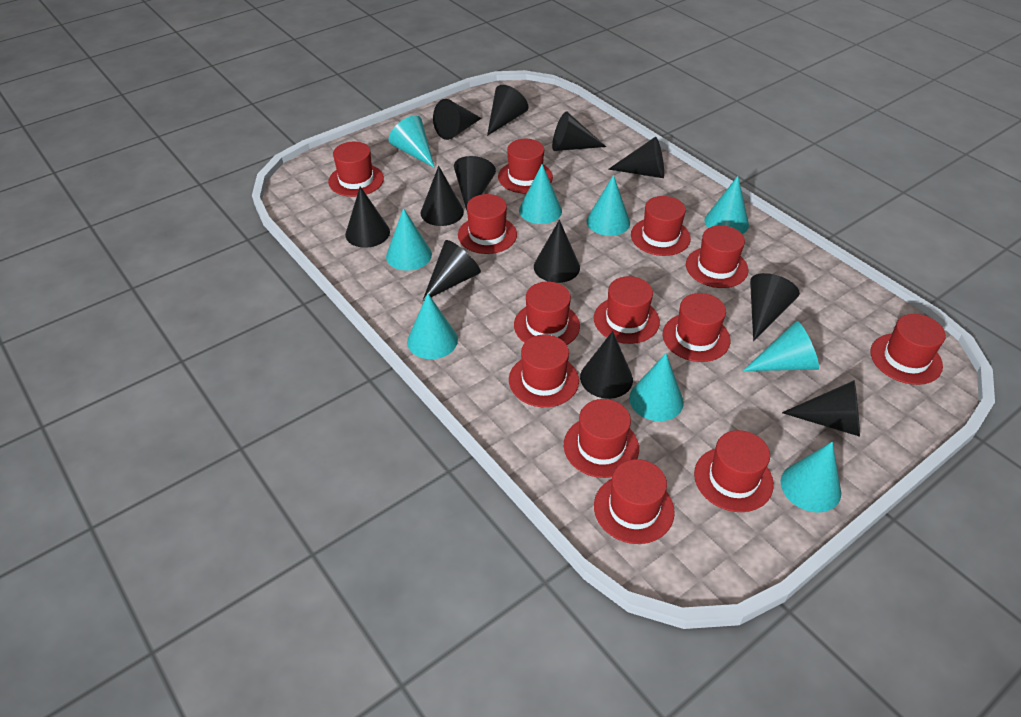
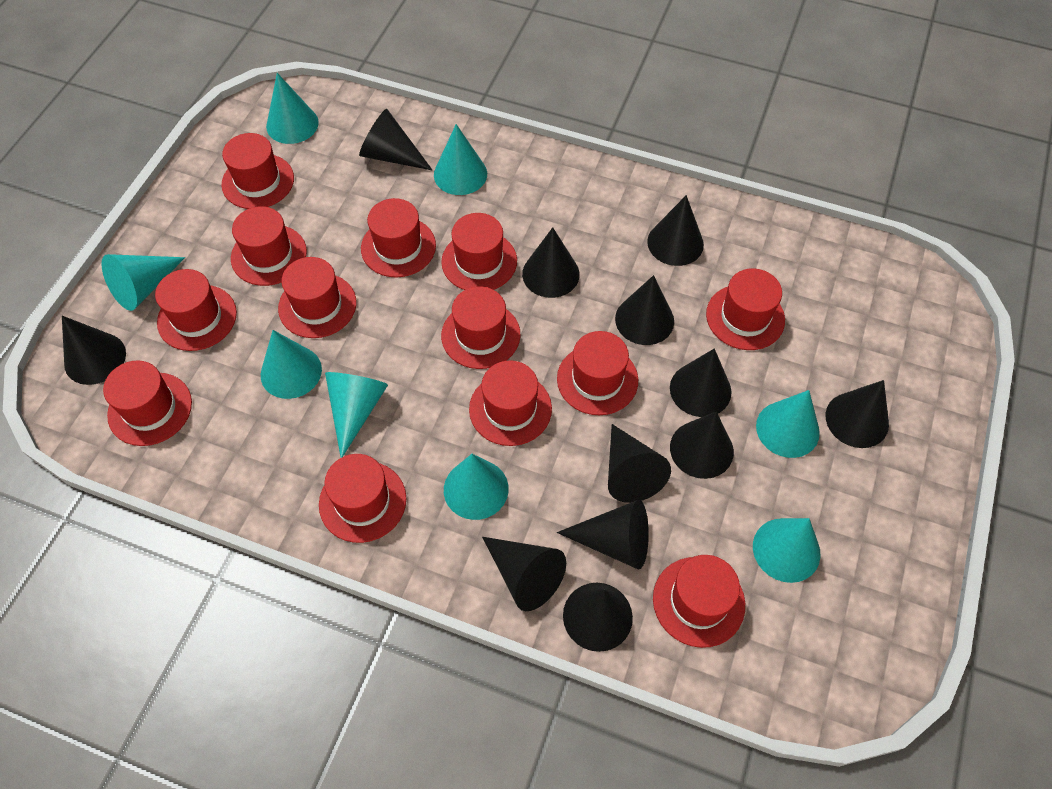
turquoise cone: [386,208,432,271] [389,116,435,168] [407,293,458,359] [519,164,562,224] [586,175,630,236] [629,353,684,421] [705,176,749,234] [743,321,819,371] [781,441,841,513] = 9 -> [102,254,185,311] [261,330,322,399] [266,73,319,144] [325,372,388,458] [434,124,487,195] [444,454,509,520] [753,518,821,583] [756,390,820,458] = 8

